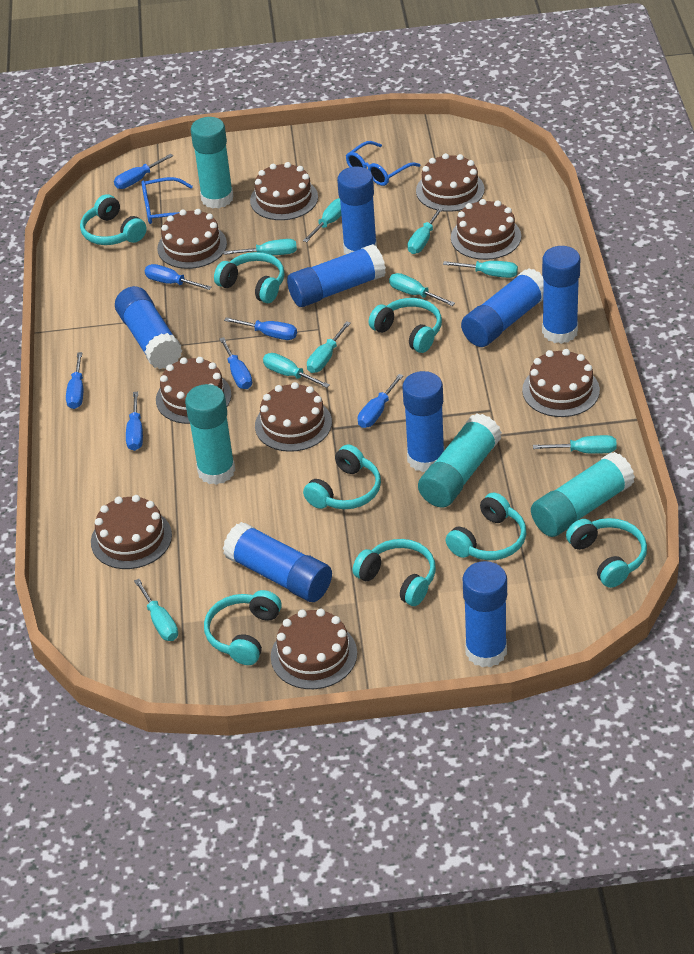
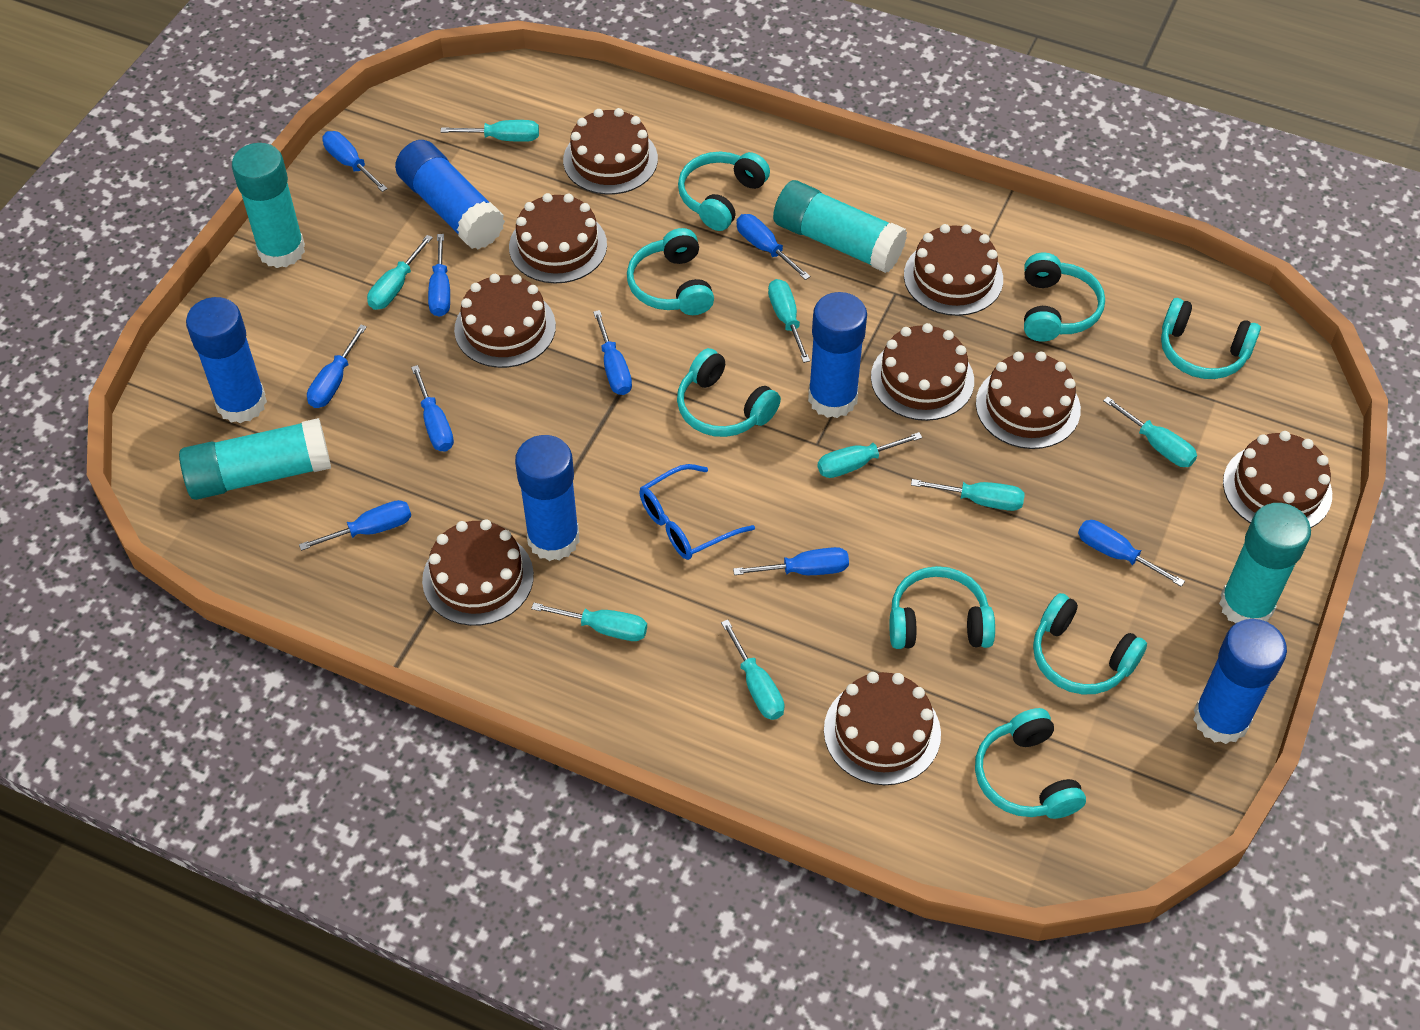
blue glasses: [141,177,193,224] [346,141,420,186] = 2 -> [639,464,755,560] = 1
blue glue stick: [115,286,183,369] [223,522,332,602] [287,244,386,307] [337,167,377,254] [402,371,444,472] [461,268,544,347] [463,561,507,667] [542,246,581,344] = 8 -> [186,297,267,423] [395,140,505,249] [515,435,580,561] [808,292,867,418] [1193,619,1287,744] = 5
blue screwdriver: [66,352,83,409] [114,154,173,189] [126,392,143,451] [145,264,212,290] [219,337,252,389] [224,317,297,340] [358,374,404,428] = 7 -> [299,500,411,551] [307,325,367,408] [322,131,388,192] [411,365,454,452] [428,234,450,317] [593,310,632,395] [733,547,849,575] [737,214,810,280] [1078,520,1185,587] = 9
turquoise screwdriver: [134,579,178,641] [223,239,297,255] [263,353,330,388] [303,198,341,242] [307,321,351,373] [389,273,455,306] [408,207,443,254] [443,261,518,278] [533,435,617,454] = 9 -> [367,235,433,310] [440,120,539,142] [531,603,647,641] [721,620,784,720] [768,279,810,363] [817,432,922,478] [911,479,1025,511] [1103,396,1197,467] = 8

